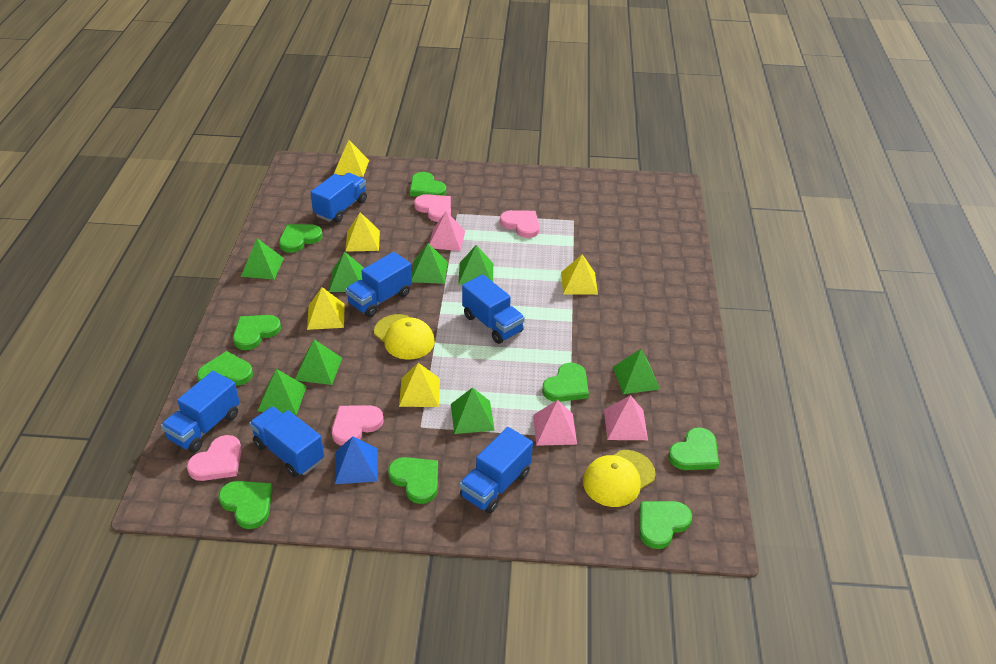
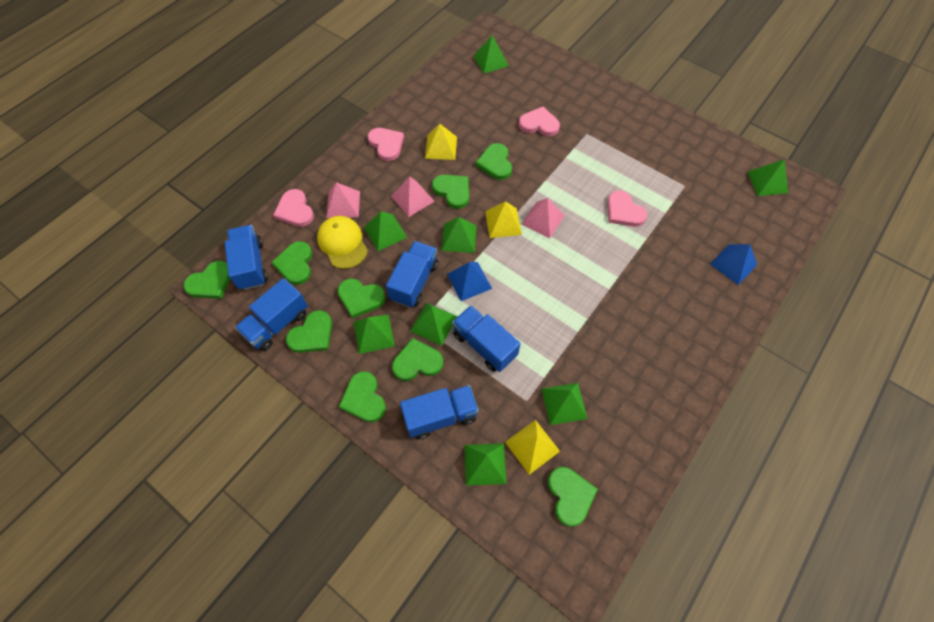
blue pyramid: [335,436,378,484] = 1 -> [447,262,492,301] [710,244,757,285] = 2
blue truck: [161,371,240,453] [249,407,324,477] [310,173,367,223] [345,252,412,317] [460,427,533,514] [462,274,525,344] = 6 -> [225,225,268,290] [235,278,308,351] [386,241,438,308] [400,385,479,439] [452,305,521,372] = 5
yellow cap: [374,314,435,360] [583,450,656,507] = 2 -> [317,216,368,269] = 1
yellow pyramid: [307,287,345,330] [334,140,369,177] [345,212,380,252] [399,363,440,407] [561,254,598,295] = 5 -> [425,124,457,160] [485,201,522,238] [505,420,560,475] = 3

